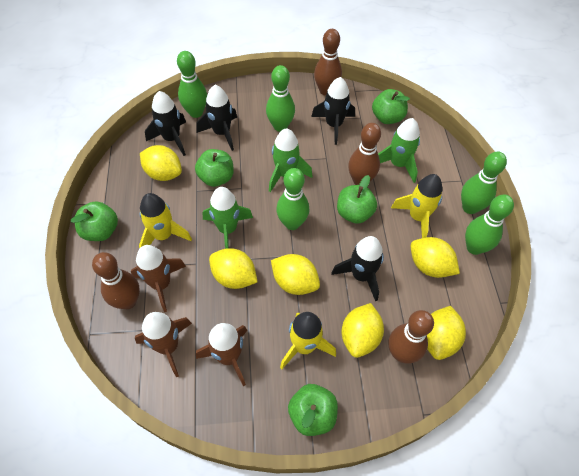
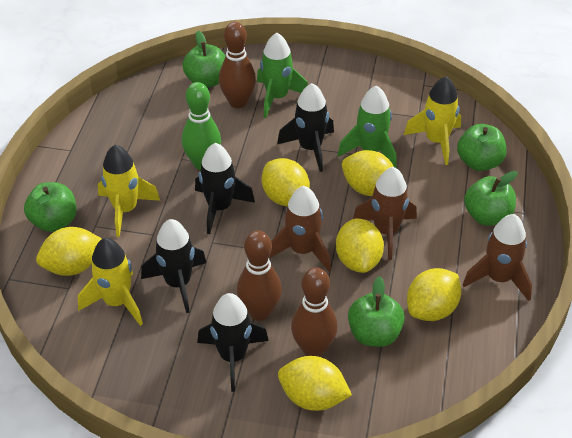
brown bowling pin: [92,252,140,309] [314,29,342,96] [348,123,381,185] [389,310,434,364] = 4 -> [219,22,256,108] [237,230,282,321] [291,267,337,357] = 3
green bowling pin: [177,51,207,118] [266,65,295,132] [276,168,310,230] [461,151,507,214] [465,195,514,255] = 5 -> [182,82,221,170] = 1
green rocket: [203,187,253,249] [269,128,313,192] [378,118,420,183] = 3 -> [257,33,308,118] [338,85,397,168] = 2

